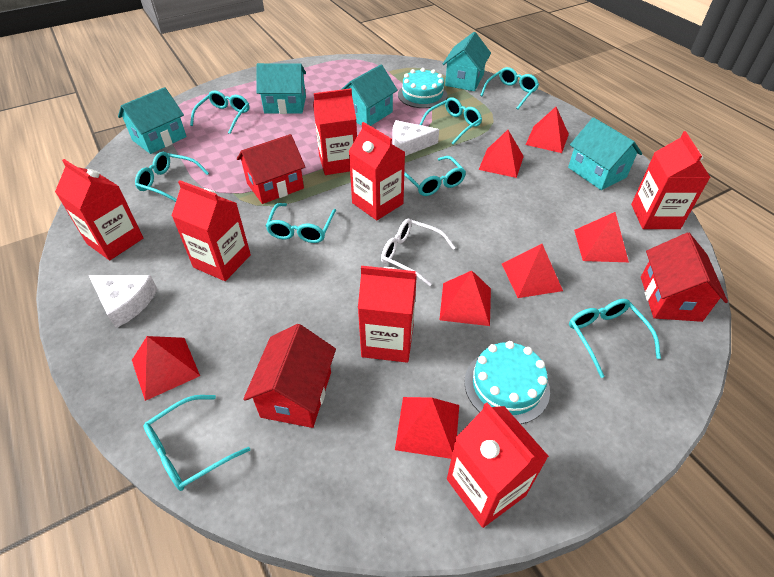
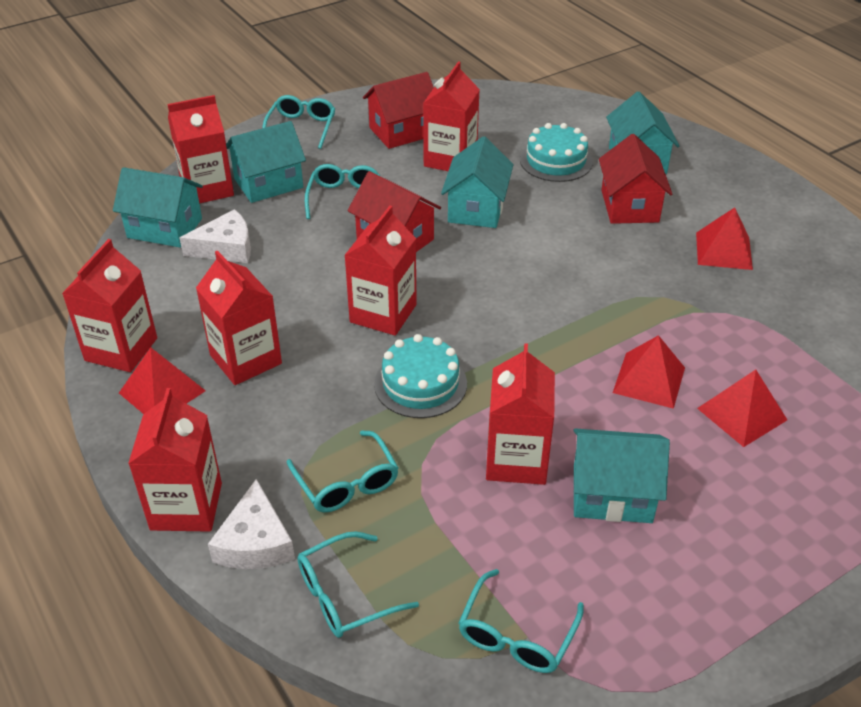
red pyramid: [132,336,200,401] [395,397,459,459] [439,271,491,326] [479,130,524,178] [502,244,563,298] [526,107,569,153] [574,212,629,262] = 7 -> [119,347,206,414] [613,335,685,409] [696,207,753,270] [697,370,787,447] = 4
turquoise glasses: [135,152,209,202] [144,395,250,491] [190,91,249,134] [266,203,337,243] [404,156,466,196] [419,97,482,145] [480,67,539,110] [569,299,661,378] = 8 -> [262,95,335,149] [286,430,398,512] [297,531,419,638] [305,164,380,219] [458,569,584,673] = 5
white glasses: [381,219,456,286] = 1 -> none = 0

